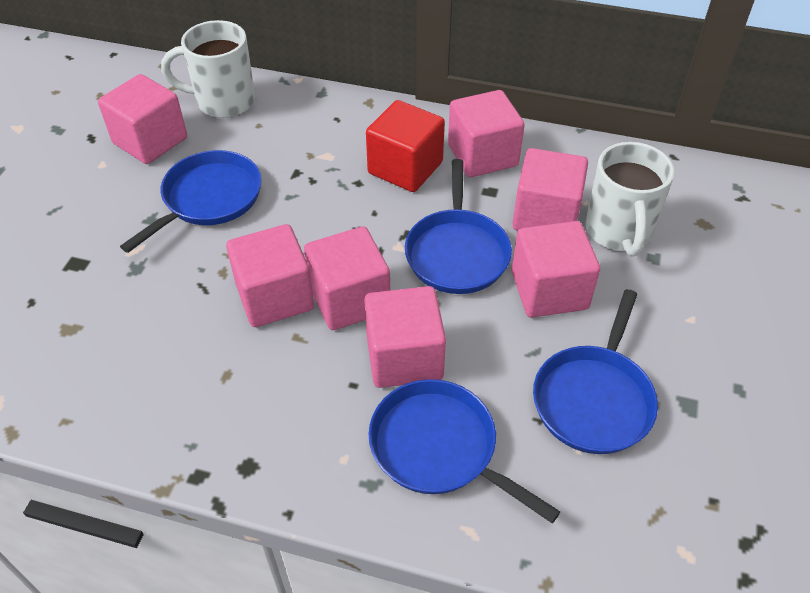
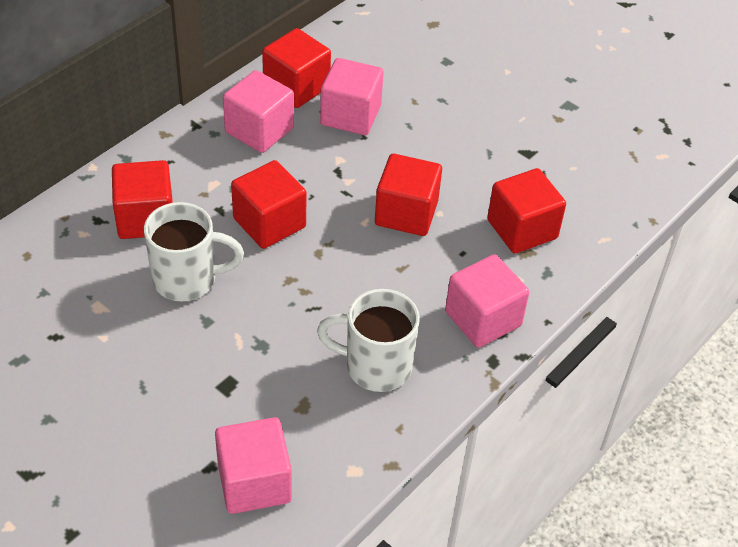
blue pan: [120,150,262,253] [369,379,560,523] [405,159,512,294] [533,289,658,454] = 4 -> none = 0
pink cube: [98,74,187,164] [226,224,314,327] [304,226,390,330] [364,286,446,388] [448,90,524,177] [512,148,588,231] [512,221,600,318] = 7 -> [215,417,292,514] [223,70,294,153] [320,58,383,135] [445,254,529,348] = 4
red cube: [366,100,445,192] = 1 -> [112,160,173,239] [231,160,306,249] [262,28,331,108] [375,154,442,236] [487,168,566,254] = 5

